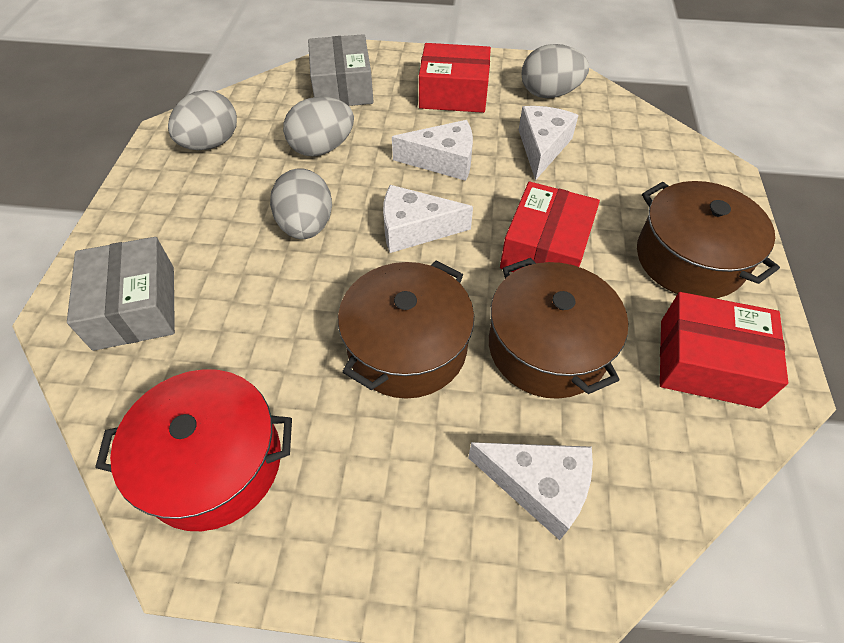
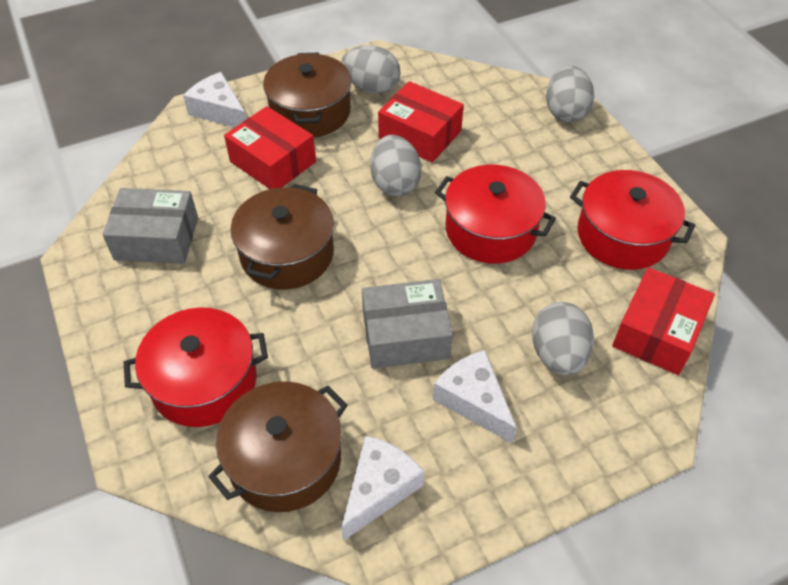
red pot: [95,369,292,531] = 1 -> [124,307,268,427] [435,165,556,264] [570,170,695,270] = 3
white cheese: [383,185,473,253] [392,120,473,181] [468,442,593,540] [519,106,578,181] = 4 -> [183,72,246,127] [341,435,425,541] [433,350,517,444] = 3

